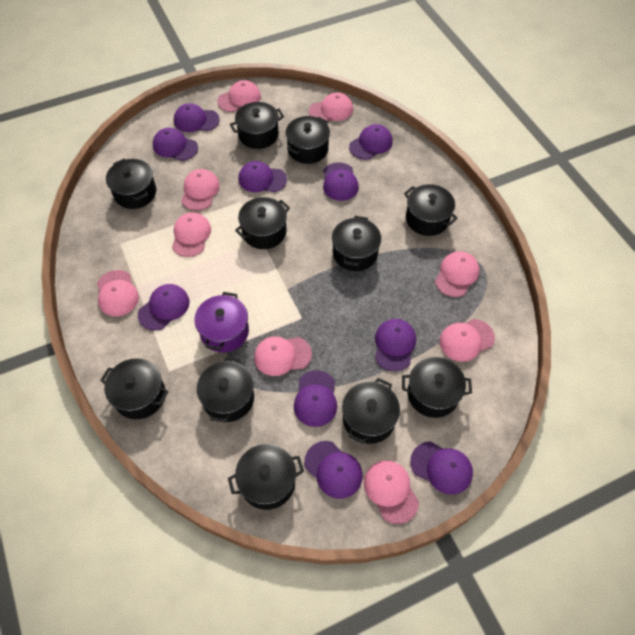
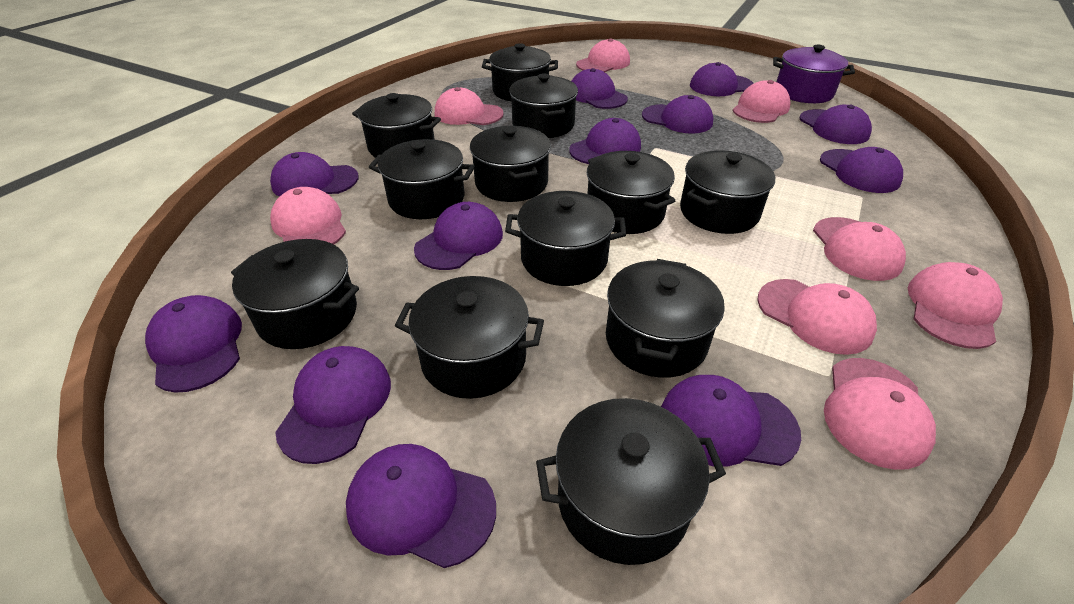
black pot: [100,358,169,419] [106,158,156,209] [197,357,254,423] [228,444,304,510] [230,102,284,149] [235,197,290,249] [286,116,330,164] [332,216,381,271] [342,378,400,444] [402,357,472,418] [404,184,458,236] = 11 -> [231,239,359,349] [352,93,441,158] [369,139,475,219] [395,276,544,399] [470,126,551,202] [482,43,558,101] [505,191,626,286] [509,73,578,138] [536,398,726,565] [587,151,675,234] [606,259,725,378] [680,150,775,234] = 12
pink cap: [97,270,139,317] [172,212,211,257] [181,169,220,211] [217,80,261,112] [254,336,312,376] [309,92,353,121] [364,460,419,524] [435,251,479,297] [439,319,495,362] = 9 -> [270,187,346,244] [435,87,504,125] [576,38,630,72] [733,80,791,123] [757,279,877,355] [813,217,906,281] [824,358,936,470] [908,262,1003,349] = 8
purple cap: [138,284,190,331] [153,128,198,161] [174,103,220,132] [238,161,287,192] [294,370,337,427] [304,441,363,499] [323,162,359,201] [349,124,393,160] [375,319,416,371] [410,441,473,495] = 10 -> [145,295,242,393] [270,152,359,197] [275,346,391,464] [346,444,496,568] [414,202,503,270] [569,118,641,164] [571,68,628,109] [642,95,713,134] [661,375,801,467] [690,62,754,96] [799,105,872,144] [820,147,903,193] = 12

